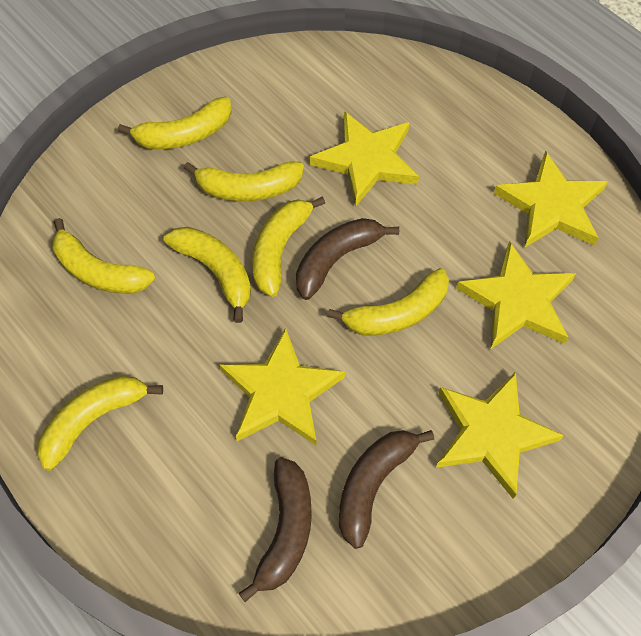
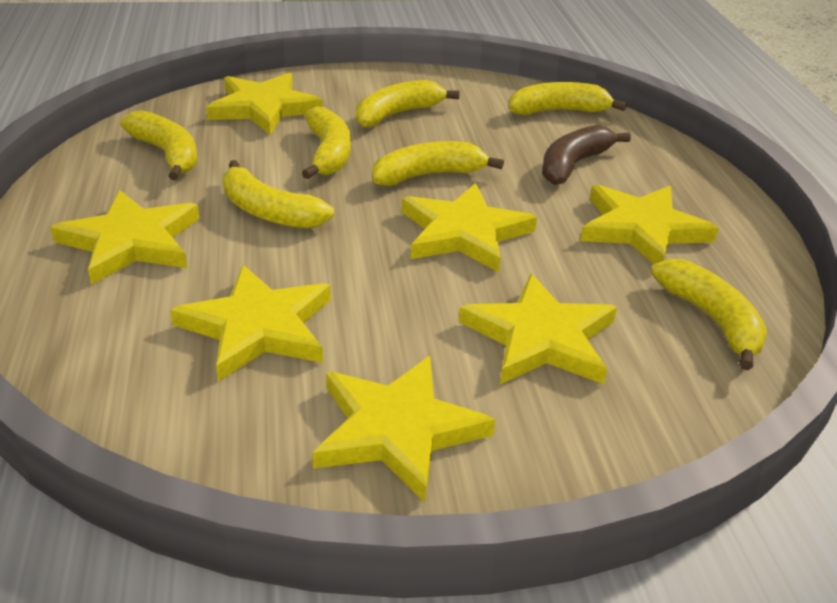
brown banana: [239,457,312,602] [296,218,399,300] [339,430,434,549] = 3 -> [542,125,631,185] = 1
yellow star: [220,328,345,446] [310,111,419,207] [436,372,564,499] [456,241,576,349] [494,151,607,248] = 5 -> [50,190,199,285] [170,265,331,381] [206,73,323,135] [312,356,495,503] [402,183,537,272] [459,274,617,384] [580,185,719,264] = 7

